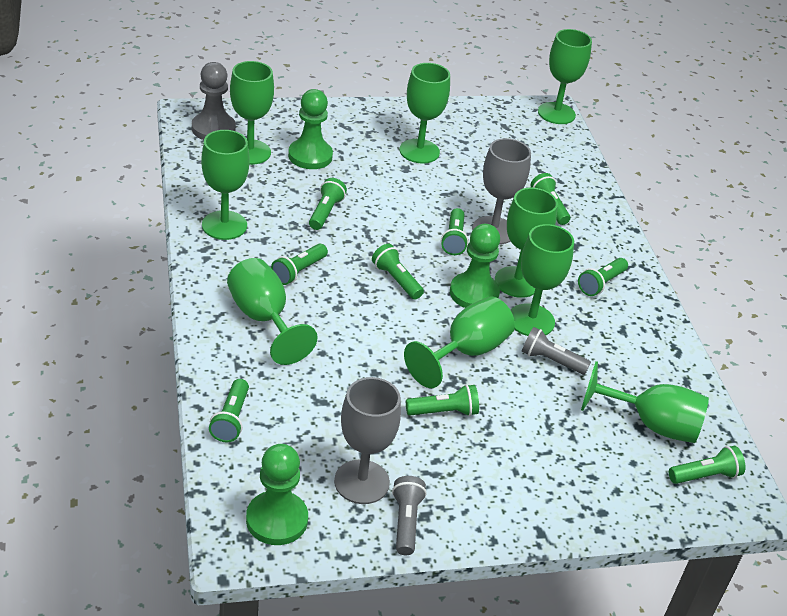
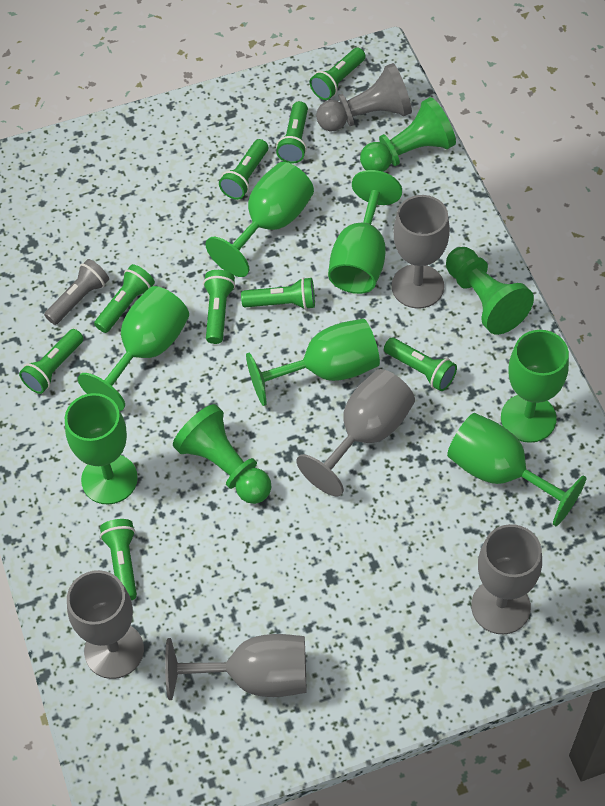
green goblet: [201,130,250,240] [227,258,318,365] [230,61,274,165] [399,63,450,164] [404,296,515,388] [495,188,558,298] [511,224,574,336] [538,29,592,124] [581,361,709,443] = 9 -> [65,393,138,505] [78,286,189,411] [205,162,314,277] [246,319,380,406] [328,170,402,294] [447,413,586,526] [501,330,569,443] = 7
grey flashlight: [392,476,427,555] [522,327,591,375] = 2 -> [44,259,109,325] = 1
grey goblet: [334,377,401,504] [472,138,531,245] = 2 -> [67,570,144,679] [165,634,306,700] [296,369,415,496] [392,195,450,309] [471,524,542,634] = 5

